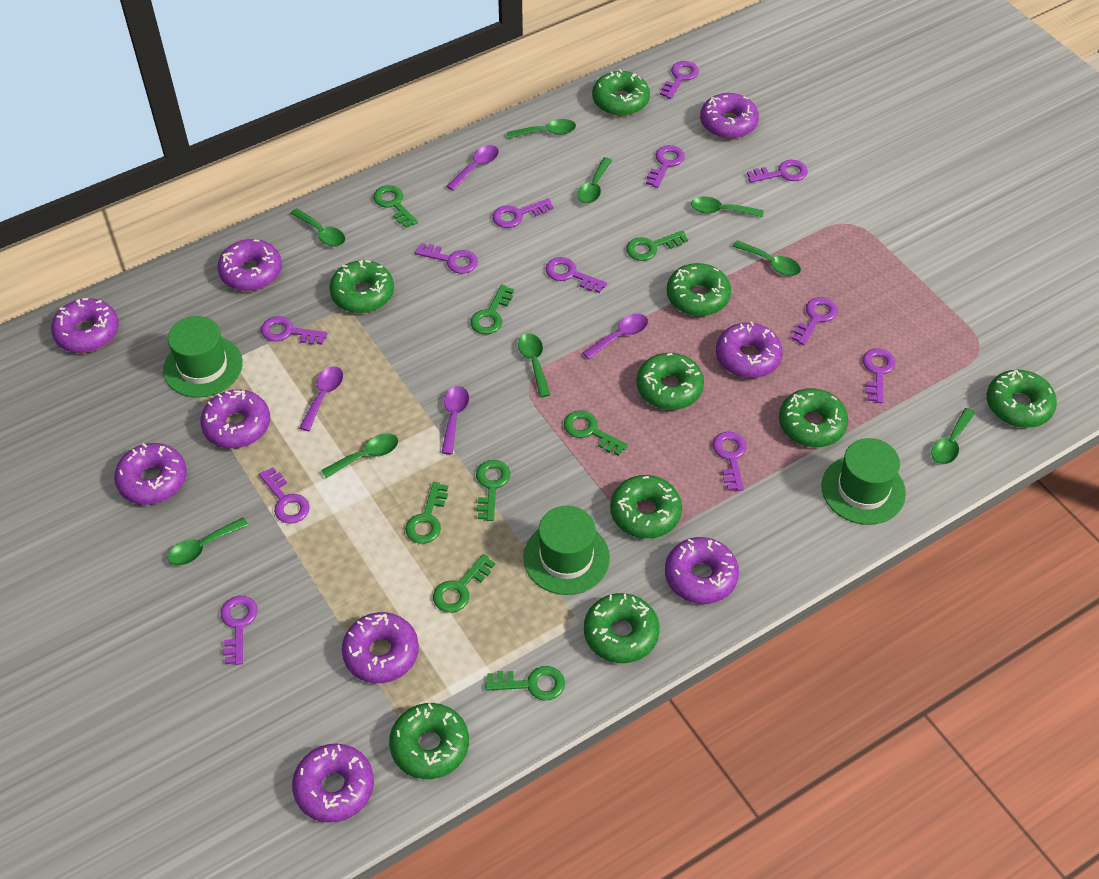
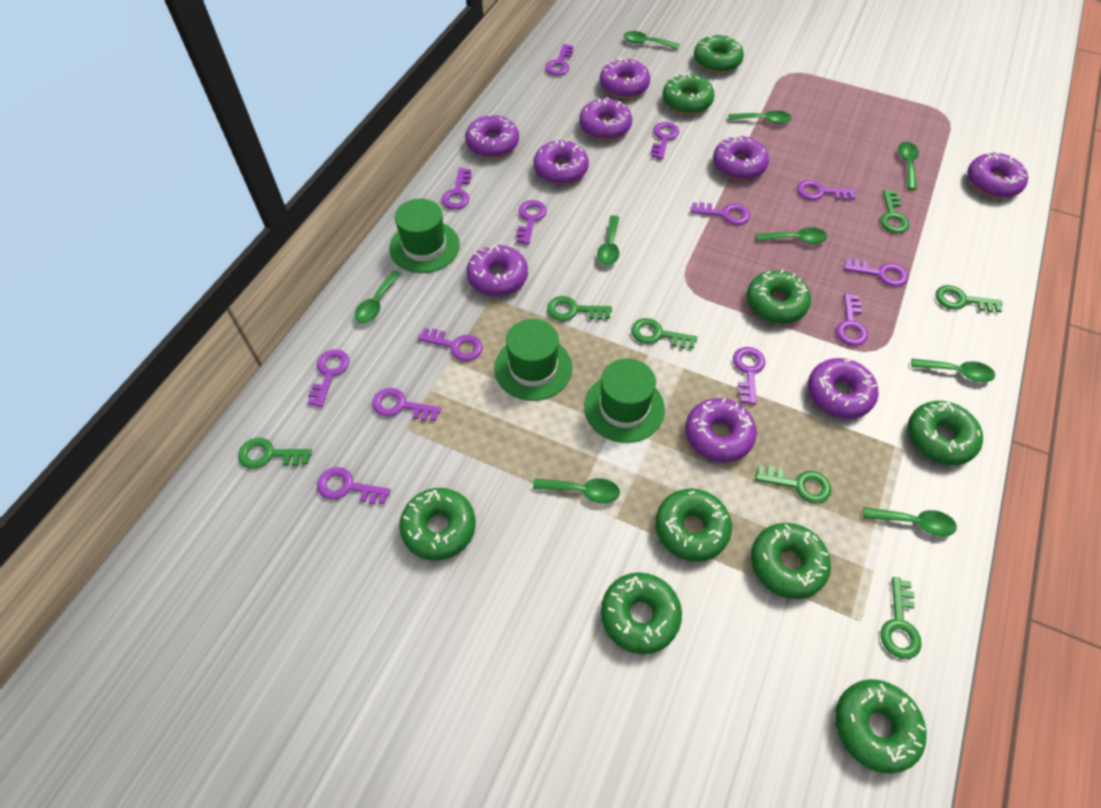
green key: [373,185,418,228] [405,482,448,544] [433,554,495,613] [470,285,514,334] [476,460,510,521] [485,666,565,701] [564,410,628,456] [626,230,688,261] = 8 -> [238,438,312,469] [547,296,612,321] [631,318,697,349] [755,466,831,504] [880,190,909,233] [881,577,922,659] [935,285,1003,313] = 7
purple key: [221,596,257,665] [259,467,310,524] [261,316,328,345] [415,243,478,274] [492,198,554,228] [546,257,607,293] [646,145,685,188] [660,61,699,99] [712,432,747,491] [747,160,808,183] [791,297,838,345] [863,348,895,403] = 12 -> [308,349,349,407] [317,467,391,504] [372,388,441,421] [418,328,483,361] [441,168,471,210] [516,200,547,244] [545,44,573,76] [651,122,679,160] [690,202,750,225] [733,347,765,405] [797,180,856,200] [836,293,868,346] [844,259,908,287] = 13
purple spoon: [300,366,343,431] [441,386,469,454] [446,145,499,191] [583,314,648,359] = 4 -> none = 0

